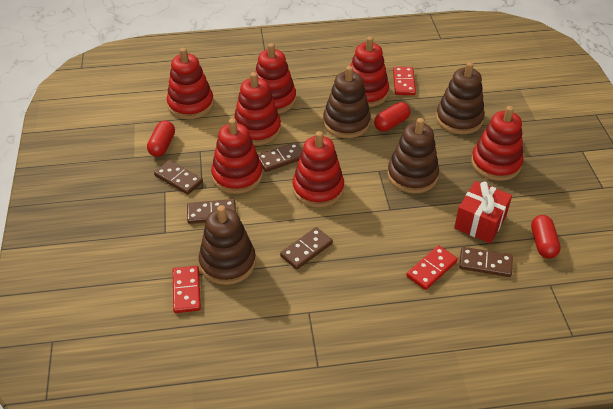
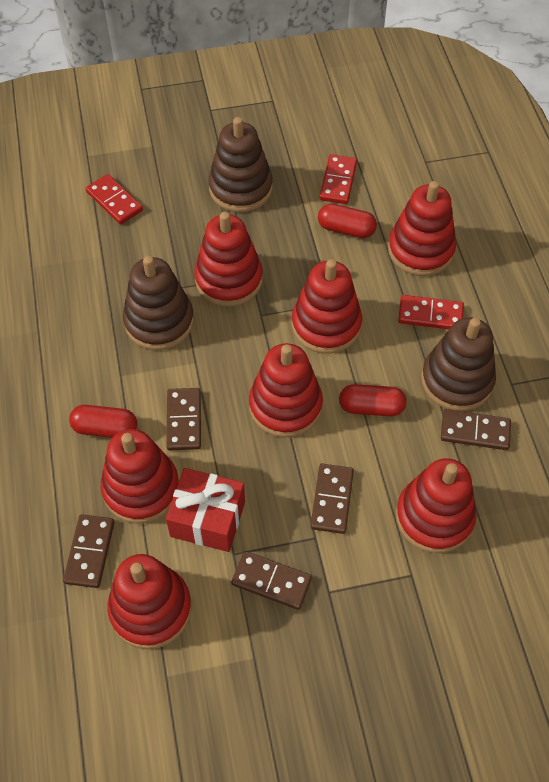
brown stacking toy: [199,205,256,285] [323,66,371,138] [387,118,439,193] [436,62,485,134] = 4 -> [123,256,194,350] [208,117,273,212] [421,317,496,411] = 3

